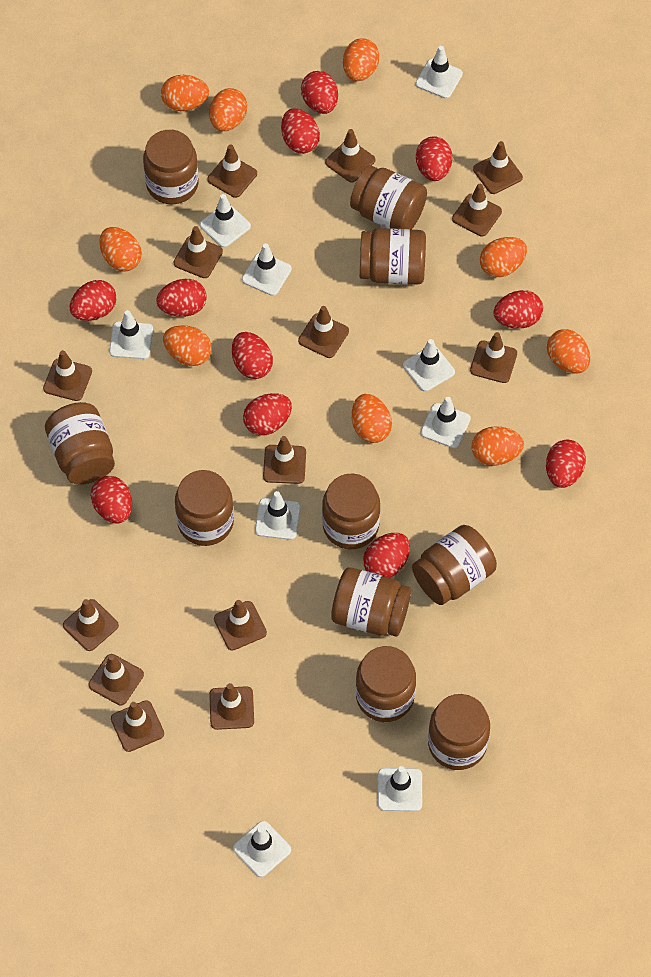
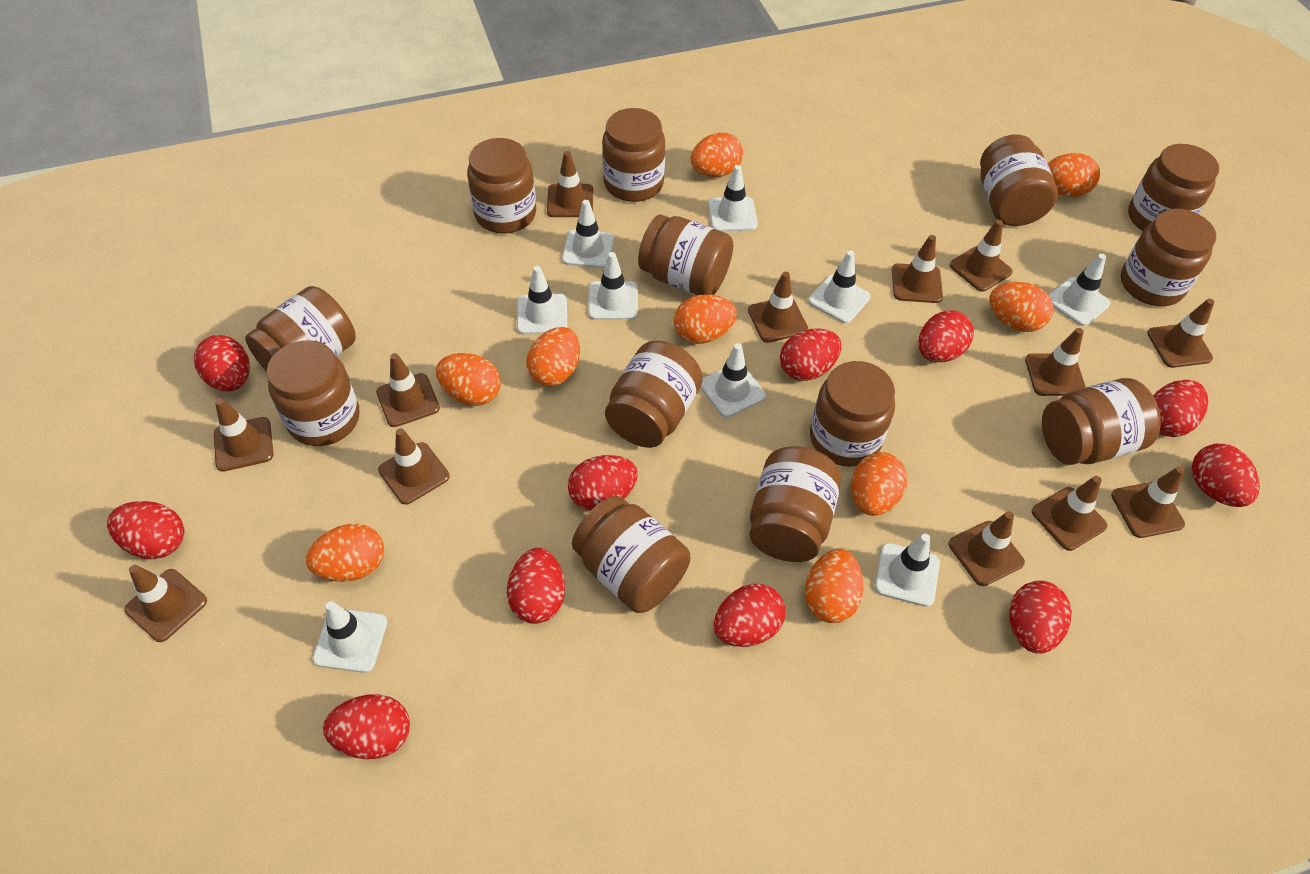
brown jar: [45,402,115,485] [143,130,199,204] [175,470,234,546] [322,473,380,549] [331,568,411,637] [350,165,427,230] [356,646,416,722] [360,228,426,285] [412,525,497,605] [428,694,490,770] = 10 -> [245,286,356,372] [267,340,360,446] [467,138,536,234] [572,496,690,613] [602,108,665,202] [605,341,703,448] [638,214,733,295] [749,446,842,562] [810,361,895,467] [980,134,1058,226] [1042,378,1161,465] [1121,209,1216,306] [1128,144,1219,231] = 13
brown traffic cone: [43,350,92,401] [63,599,119,651] [88,654,144,705] [111,700,164,752] [173,226,223,278] [207,144,257,198] [209,683,254,730] [214,600,267,651] [263,436,306,484] [298,306,349,358] [325,129,375,182] [452,184,502,237] [470,332,517,383] [473,141,523,194] = 14 -> [124,565,207,642] [214,398,274,472] [376,353,440,427] [378,428,450,505] [547,151,593,217] [748,272,808,343] [892,235,943,303] [949,511,1025,586] [950,220,1013,292] [1025,328,1086,396] [1032,476,1108,551] [1111,466,1185,538] [1147,298,1214,368] = 13

